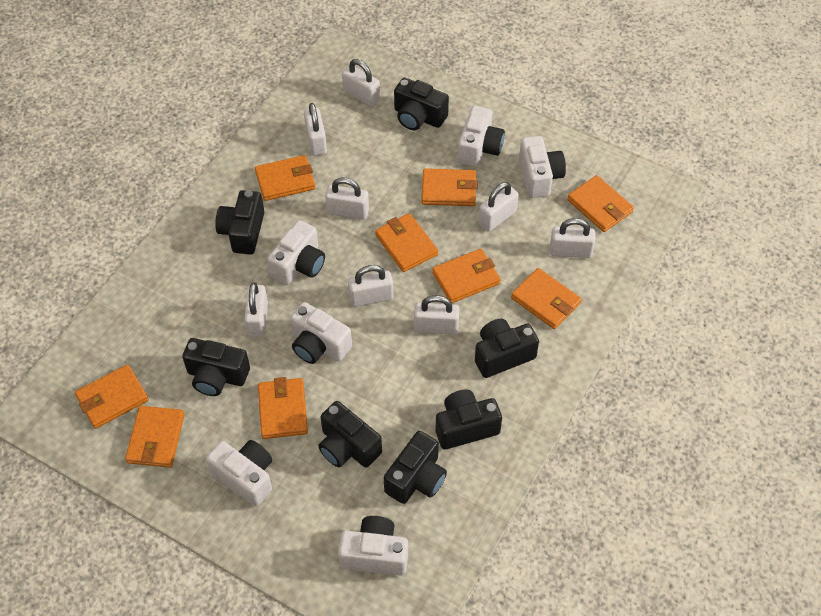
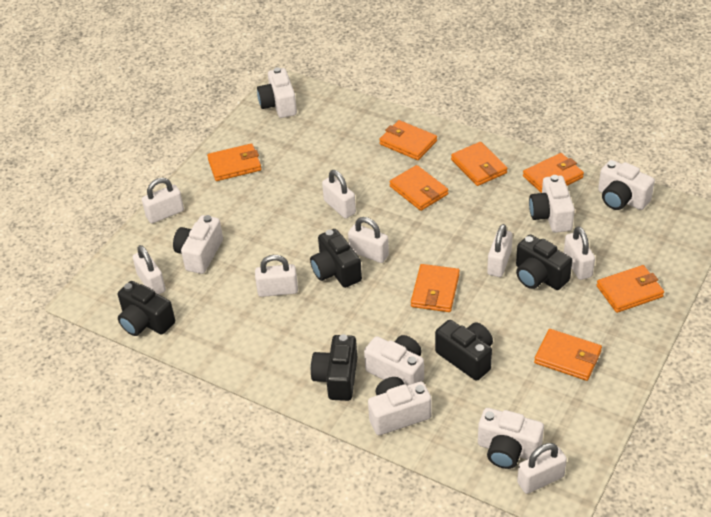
black camera: [182,338,250,396] [215,190,264,255] [318,401,382,468] [384,431,447,504] [394,77,449,130] [436,390,502,450] [475,318,539,378] = 7 -> [118,281,175,336] [310,229,362,288] [311,334,357,401] [435,320,493,381] [516,234,572,290] = 5
orange wallet: [75,364,149,429] [125,406,184,468] [255,155,316,201] [258,377,308,439] [375,213,438,272] [421,168,478,206] [432,249,501,303] [511,268,582,329] [567,175,634,232] = 9 -> [207,143,261,181] [379,120,437,160] [389,165,448,211] [411,264,460,312] [451,142,508,186] [523,153,584,193] [534,329,602,381] [597,265,664,313] = 8
white camera: [206,440,272,507] [267,220,325,285] [290,302,352,364] [338,516,408,576] [458,106,505,167] [519,136,566,198] = 6 -> [173,215,223,274] [257,67,297,118] [364,335,424,386] [368,377,432,435] [478,408,544,469] [529,175,575,233] [598,160,655,210] = 7

